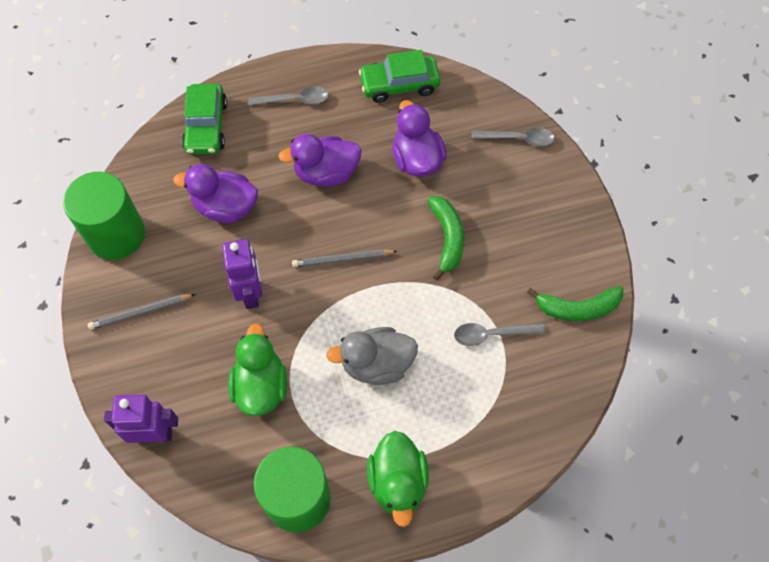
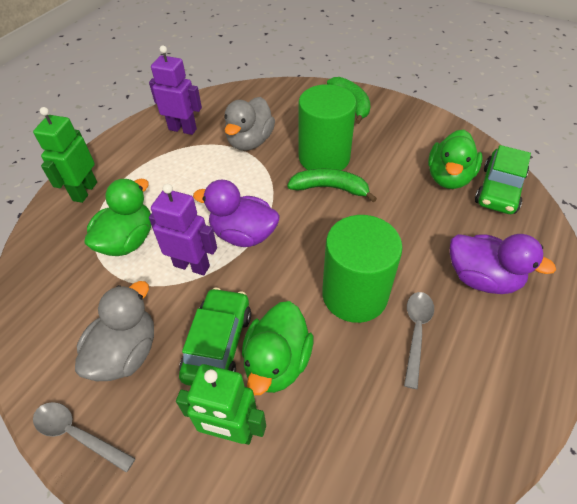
green duck: [228,323,287,416] [367,431,429,527] = 2 -> [85,179,151,256] [242,301,313,395] [428,130,483,189] = 3
green robot: none = 0 -> [33,107,97,203] [176,364,266,445] = 2
grey duck: [326,327,418,385] = 1 -> [75,281,154,381] [224,97,275,151] = 2
grey pencil: [88,294,195,330] [292,249,397,267] = 2 -> none = 0
grey spoon: [248,86,329,106] [454,323,545,346] [471,128,555,146] = 3 -> [33,402,136,473] [404,292,434,389] = 2
purple duck: [173,164,258,223] [278,134,362,186] [392,100,447,177] = 3 -> [193,180,280,247] [450,234,556,294] = 2

